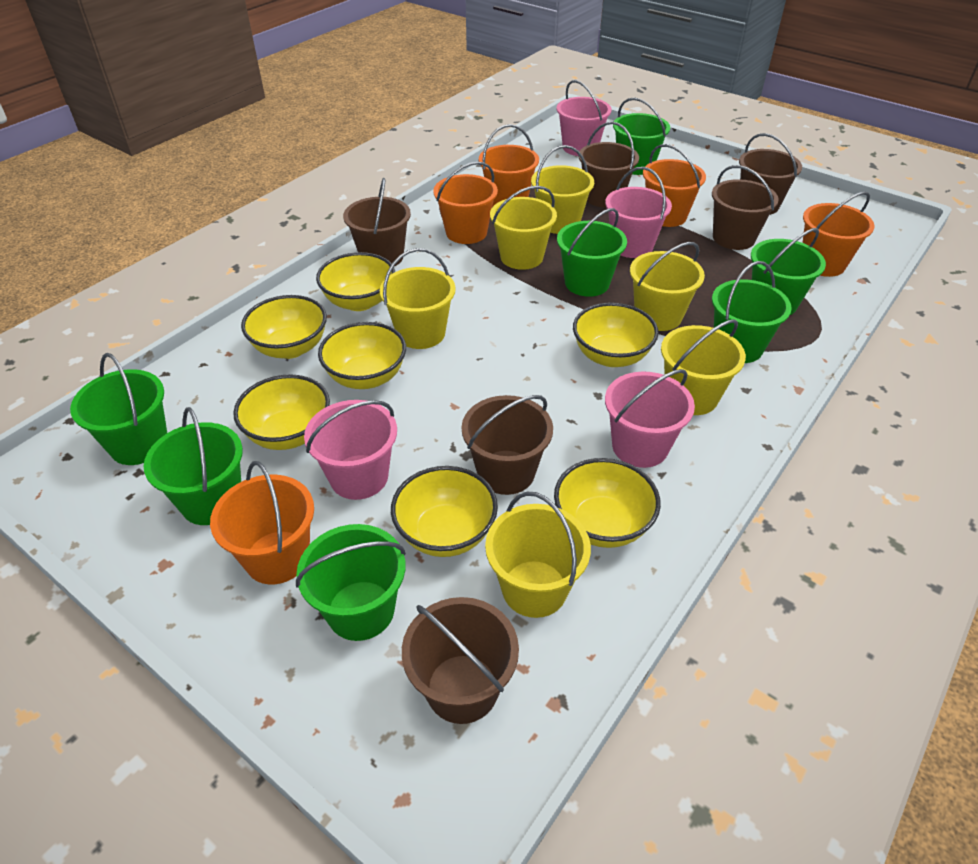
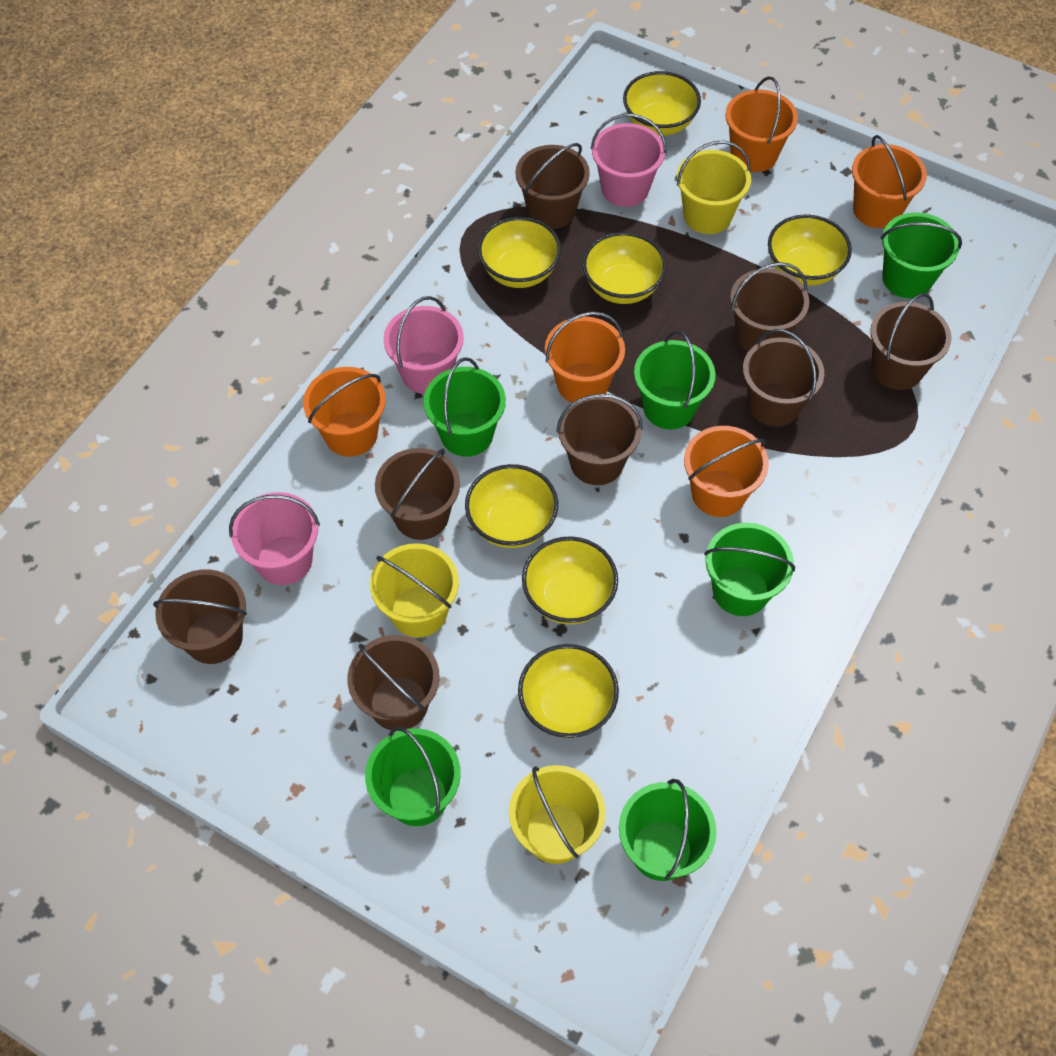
brown bucket: [343,178,411,266] [402,597,519,724] [462,395,553,495] [579,122,639,207] [712,165,779,250] [739,133,802,215] = 6 -> [153,569,247,664] [347,635,440,730] [375,448,460,540] [515,143,590,229] [557,394,643,485] [730,262,809,352] [743,329,824,427] [870,293,952,390] = 8
green bucket: [70,353,167,465] [144,407,243,525] [296,524,406,641] [557,208,627,297] [613,97,670,175] [712,261,792,363] [751,228,826,315] = 7 -> [365,727,461,826] [424,357,506,457] [619,779,717,881] [634,331,715,429] [704,523,795,616] [881,212,962,299] = 6
pink bucket: [304,400,397,500] [557,80,611,156] [605,167,672,258] [605,369,695,468] = 4 -> [229,492,320,585] [383,296,464,394] [591,113,667,207] = 3
yellow bucket: [380,248,455,349] [485,492,591,618] [490,186,557,270] [531,145,594,234] [630,242,705,331] [661,319,746,415] = 6 -> [370,543,459,638] [509,765,606,864] [677,141,751,234] = 3

